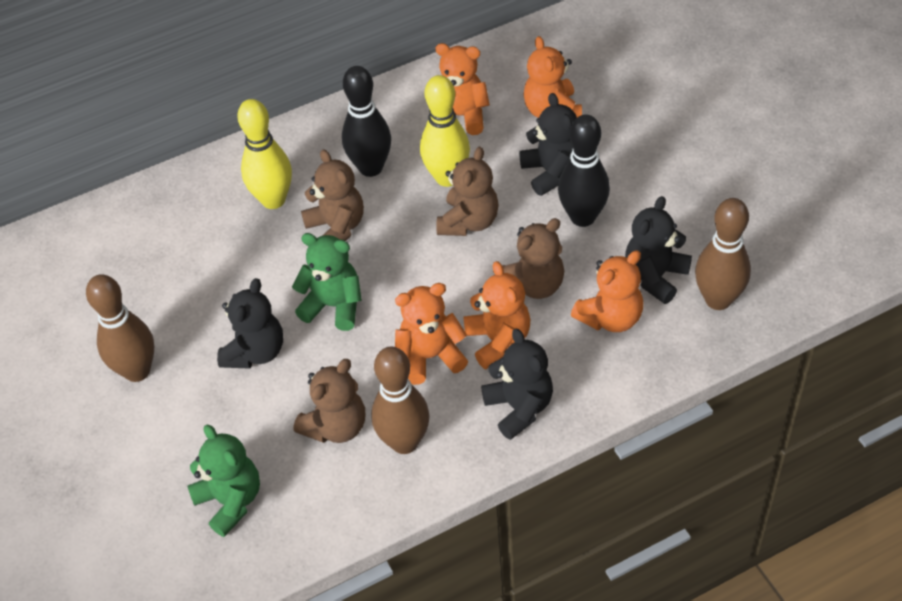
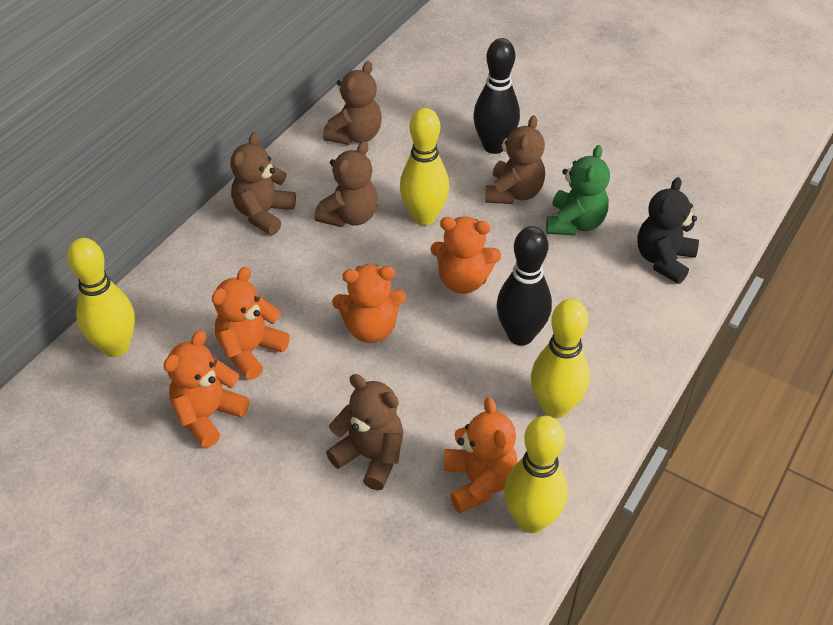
black teddy bear: [217,278,283,369] [481,329,553,440] [519,93,577,196] [625,196,692,304] = 4 -> [637,177,699,284] = 1
brown bowling pin: [86,274,154,382] [371,347,430,454] [695,198,751,310] = 3 -> none = 0
brown teddy bear: [294,359,365,443] [301,149,364,241] [436,147,499,236] [503,218,564,299] = 4 -> [230,132,296,235] [314,141,378,227] [323,61,382,145] [326,374,404,490] [485,115,545,204] = 5
green teddy bear: [188,425,260,537] [292,233,362,331] = 2 -> [546,145,610,235] = 1
yellow bowling pin: [237,99,292,209] [420,75,470,187] = 2 -> [67,238,135,357] [400,108,449,225] [504,416,568,533] [531,299,590,418] = 4

